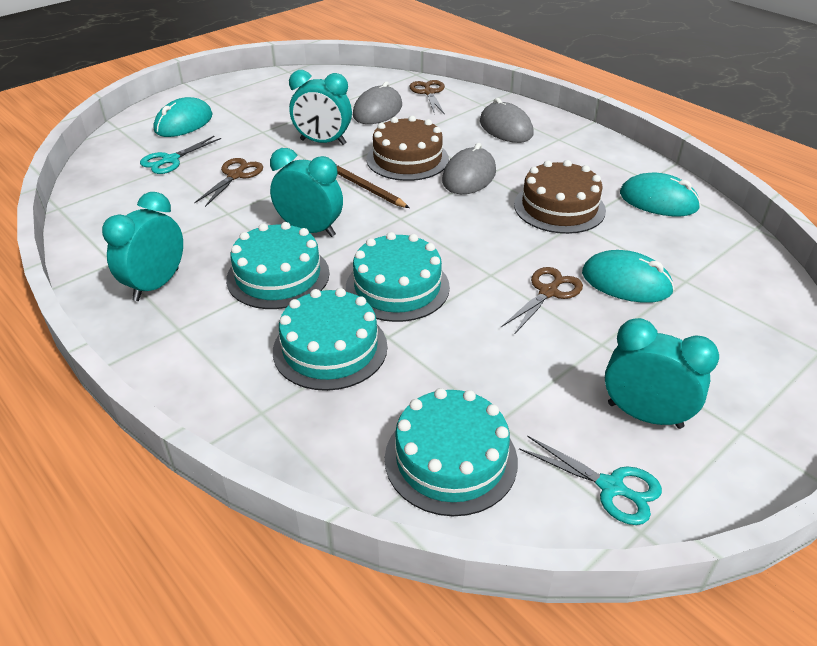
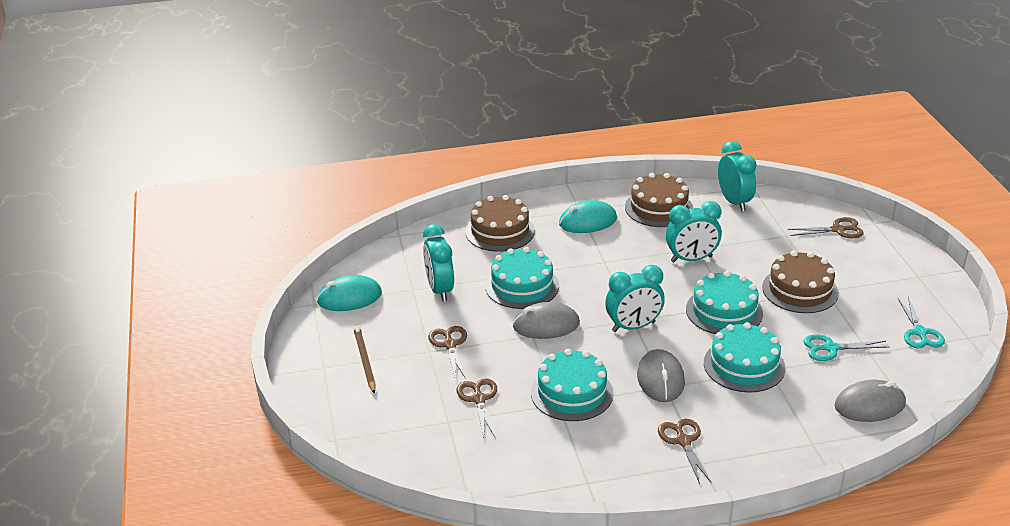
brown cake: [366,116,449,181] [514,160,606,234] = 2 -> [465,195,535,252] [625,173,693,227] [762,251,839,313] = 3
brown scissors: [194,158,263,207] [410,80,445,115] [502,267,583,335] = 3 -> [428,326,467,379] [456,378,497,438] [658,419,712,484] [788,217,864,238] = 4
turquoise mouse: [153,97,213,137] [582,250,674,303] [620,173,701,216] = 3 -> [317,275,382,311] [559,200,617,233] = 2

